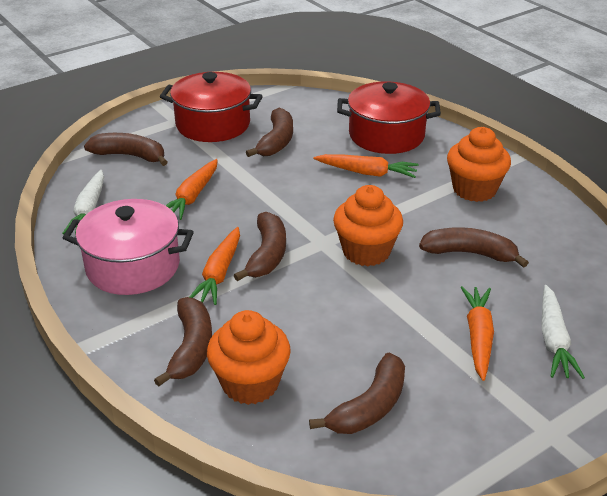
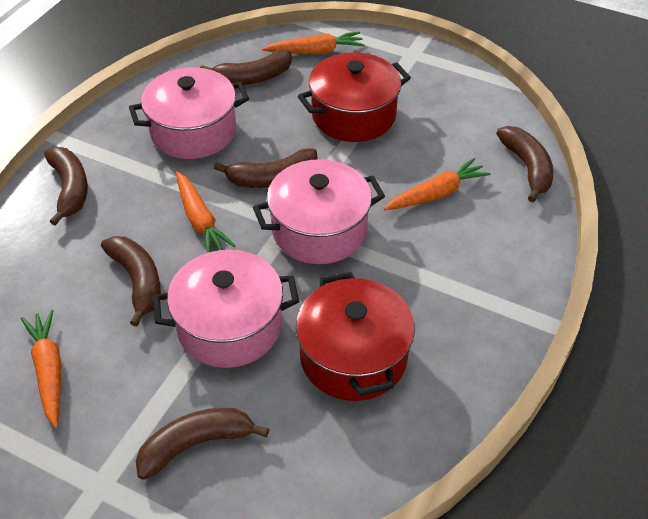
orange cupcake: [207,310,291,405] [333,185,403,266] [447,127,511,202] = 3 -> none = 0
pink pot: [63,199,194,295] = 1 -> [129,67,249,159] [153,250,299,368] [253,159,385,264] = 3
white carrot: [62,170,104,235] [541,285,585,379] = 2 -> none = 0

